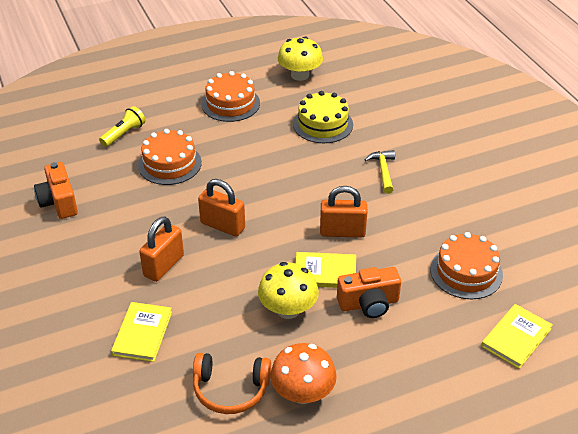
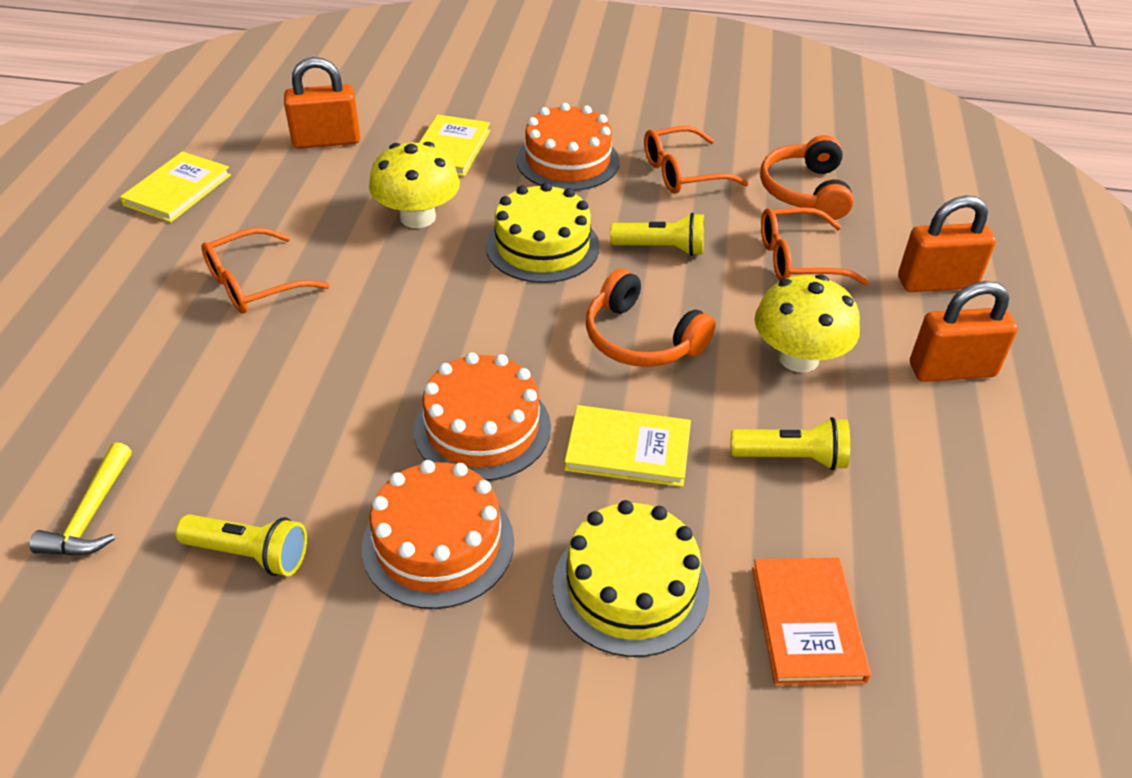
orange book: none = 0 -> [752,558,871,685] = 1
orange camera: [34,162,78,219] [337,267,401,318] = 2 -> none = 0
orange glasses: none = 0 -> [201,228,330,314] [644,126,749,194] [761,207,869,285] = 3
orange headphones: [193,353,271,414] = 1 -> [586,269,715,367] [760,135,854,220] = 2
orange mushroom: [270,343,337,404] = 1 -> none = 0
yellow cake: [293,91,353,143] = 1 -> [486,182,600,283] [553,500,710,657] = 2
yellow flashlight: [99,106,146,147] = 1 -> [176,514,307,576] [610,213,704,256] [731,417,850,470] = 3

